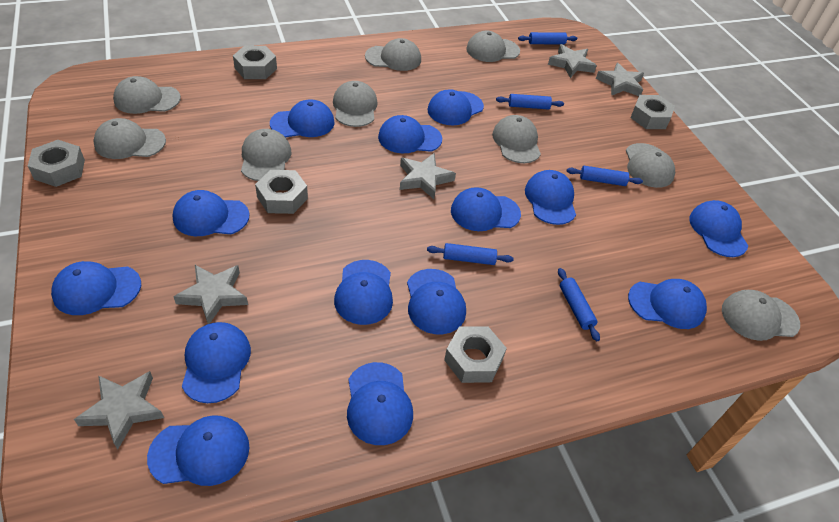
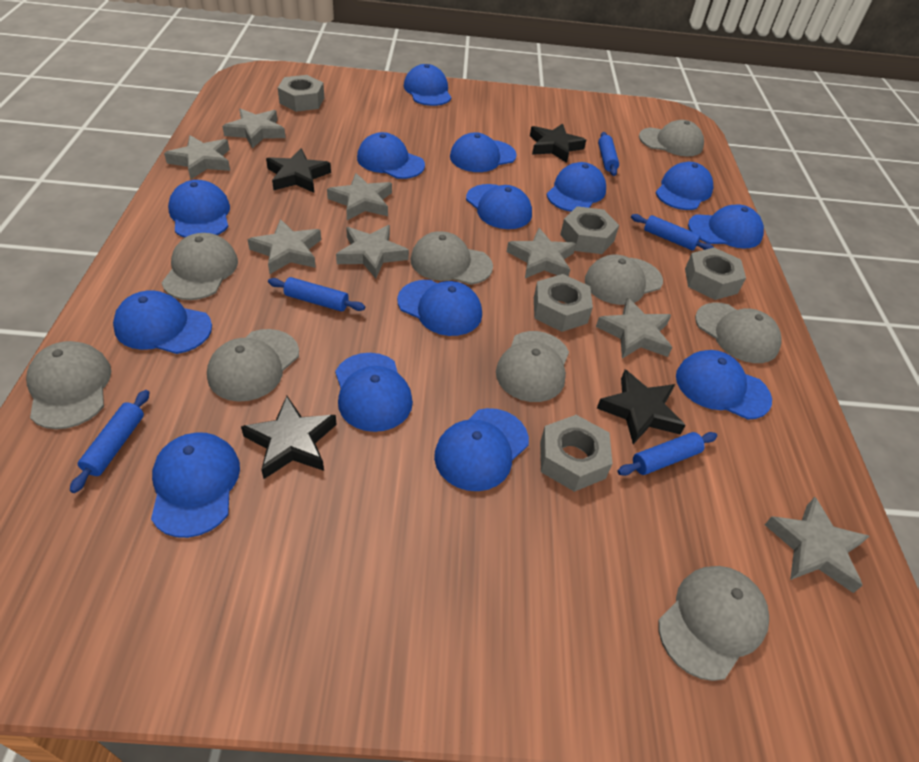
black star: none = 0 -> [241,396,337,479] [266,148,331,193] [530,124,586,163] [597,370,685,444] = 4
grey star: [74,371,164,450] [173,265,248,324] [400,153,456,199] [548,44,597,78] [596,62,644,96] = 5 -> [164,135,230,179] [222,108,286,149] [247,219,321,274] [327,173,392,220] [336,225,409,279] [507,228,576,278] [596,297,672,359] [765,497,869,593] = 8

